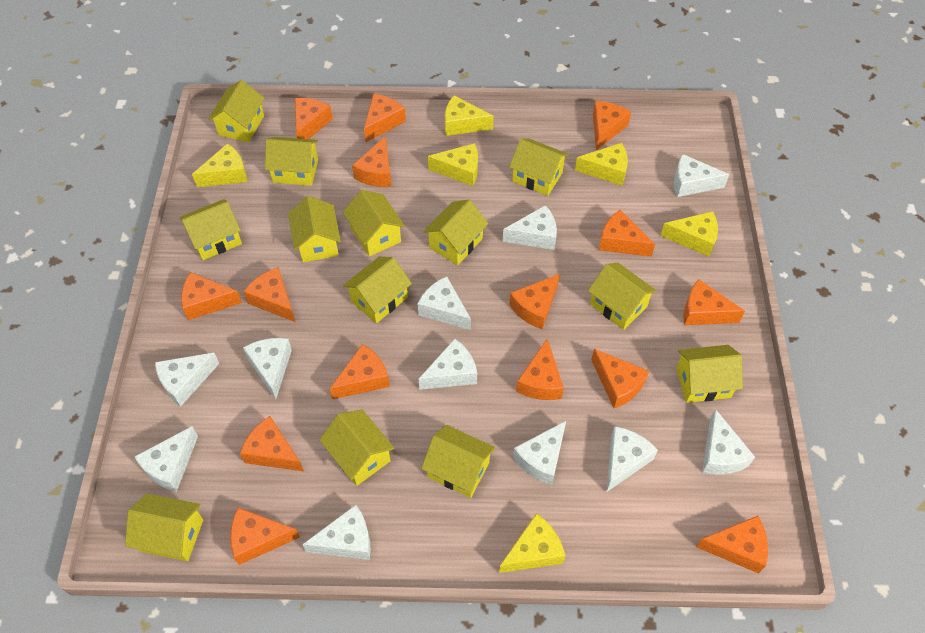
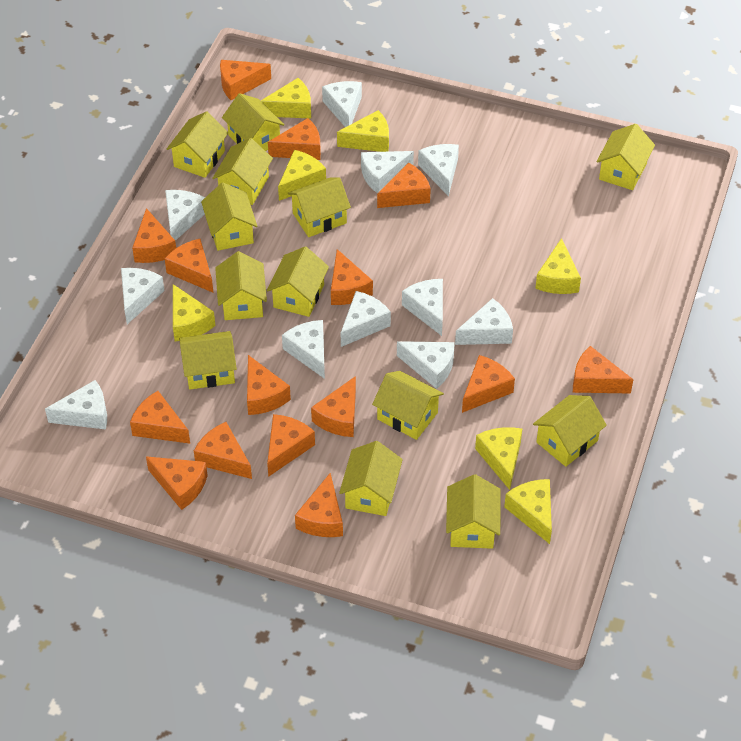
yellow cheese: [192,143,248,187] [427,143,478,186] [445,96,494,136] [499,513,565,573] [575,143,628,186] [660,211,718,257] = 6 -> [173,284,215,341] [261,78,311,119] [278,150,326,201] [337,110,389,152] [475,427,522,490] [504,479,552,544] [535,238,581,294] = 7

